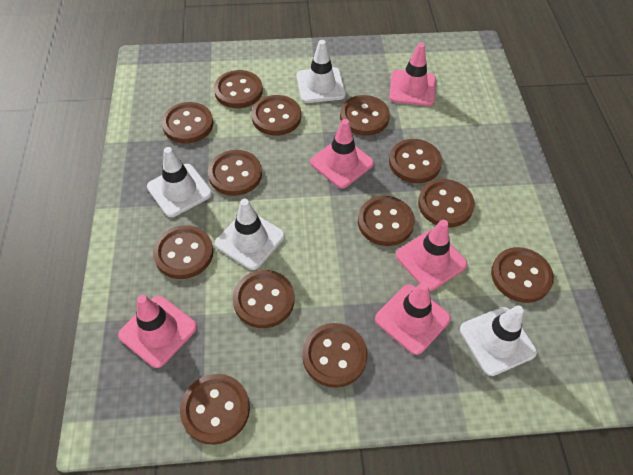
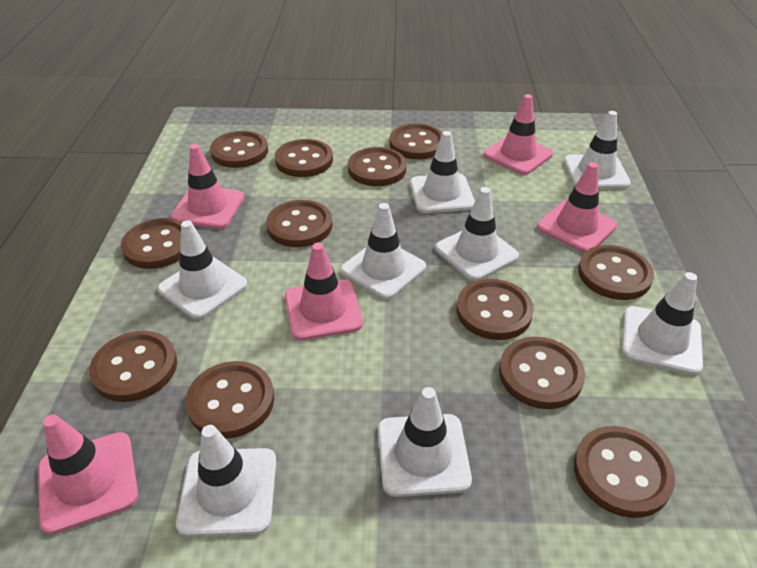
brown button: [153,225,213,279] [162,102,213,143] [180,374,250,445] [208,150,262,196] [214,70,263,108] [233,270,295,328] [251,95,301,136] [302,323,368,388] [340,95,390,136] [358,196,415,246] [389,139,442,183] [418,179,475,227] [491,247,554,303] = 13 -> [89,331,177,402] [121,218,182,269] [185,361,274,439] [210,131,268,168] [266,200,333,247] [275,139,333,177] [348,147,407,186] [389,123,443,159] [457,279,534,340] [499,337,585,409] [574,426,675,518] [578,245,654,300] = 12
white traffic cone: [147,147,212,217] [215,199,285,270] [297,40,346,103] [460,306,537,376] = 4 -> [158,220,248,320] [176,425,276,537] [341,203,426,300] [378,387,472,497] [410,131,475,213] [435,187,519,281] [564,111,631,189] [622,272,703,375] = 8

